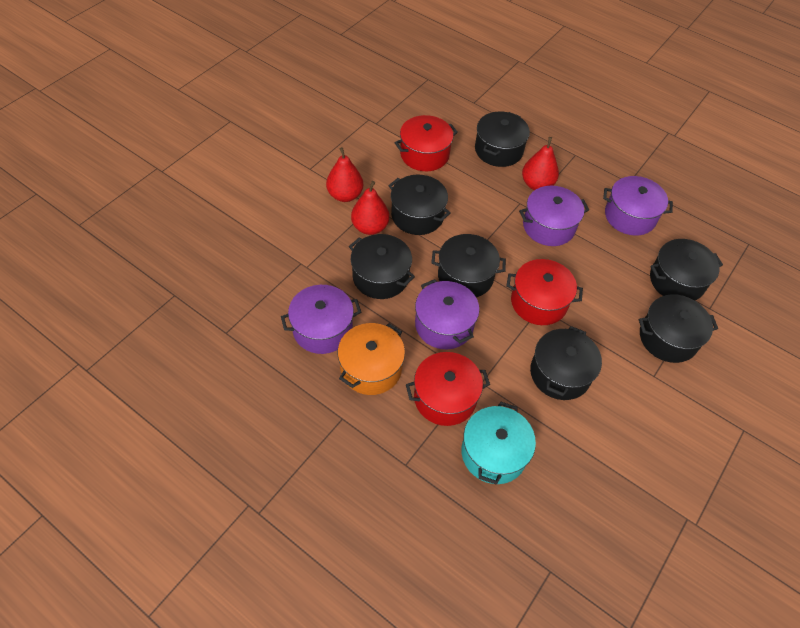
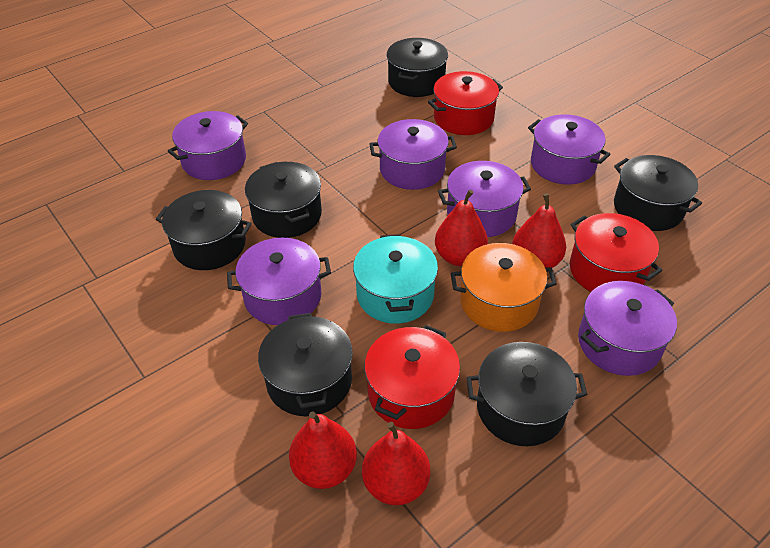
black pot: [349,234,415,299] [388,175,451,235] [431,234,506,297] [475,111,530,167] [530,326,602,400] [639,294,718,363] [650,239,723,300] = 7 -> [156,190,252,270] [245,162,322,238] [258,313,353,416] [387,38,448,97] [466,342,588,446] [614,155,702,231] = 6
purple pot: [281,285,361,354] [415,279,479,349] [519,186,589,246] [603,176,673,236] = 4 -> [168,111,248,180] [227,238,331,325] [369,119,457,190] [438,161,531,237] [528,114,611,185] [578,281,677,376] = 6
red pear: [326,147,363,202] [351,181,389,235] [522,137,559,190] = 3 -> [289,411,357,489] [362,422,430,505] [435,190,488,266] [512,193,566,268] = 4

